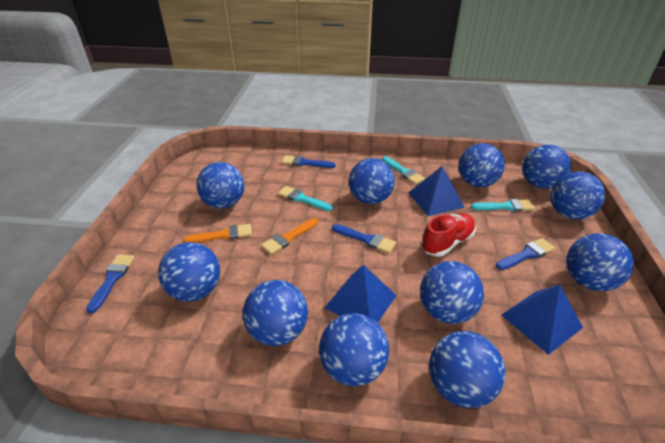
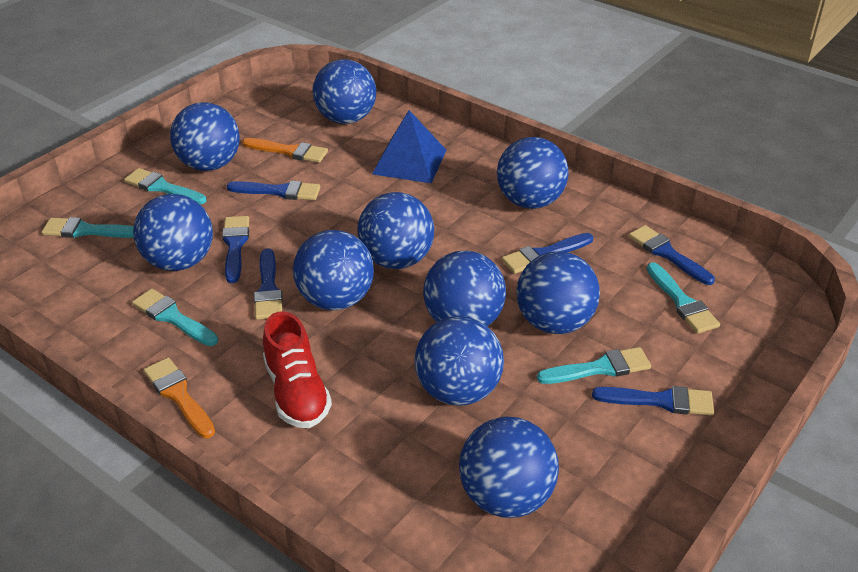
blue ball: [158,242,220,302] [196,162,244,209] [243,280,308,346] [319,313,389,386] [349,158,395,204] [420,261,484,324] [429,331,506,408] [459,143,505,187] [522,145,571,189] [550,172,605,220] [566,233,634,291] = 11 -> [133,194,213,271] [170,102,240,171] [293,230,374,311] [312,59,376,124] [357,192,434,269] [414,316,504,406] [423,251,506,326] [459,417,559,518] [497,137,569,209] [516,251,600,334] = 10
blue brush: [86,254,135,314] [282,155,336,168] [332,224,396,253] [496,238,555,270] = 4 -> [222,216,249,283] [227,181,320,200] [254,248,283,320] [502,233,593,274] [592,386,714,415] [629,225,715,285] = 6
blue pyramid: [325,265,397,323] [408,166,465,216] [501,284,583,355] = 3 -> [372,110,446,183] = 1
turquoise brush: [278,186,333,211] [382,156,425,185] [471,199,535,212] = 3 -> [42,217,134,238] [124,168,206,204] [132,289,218,346] [537,347,651,384] [647,262,720,333] = 5

